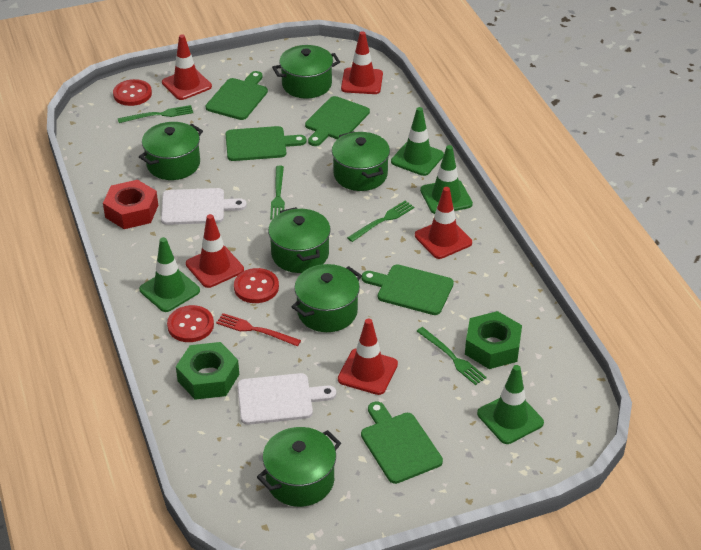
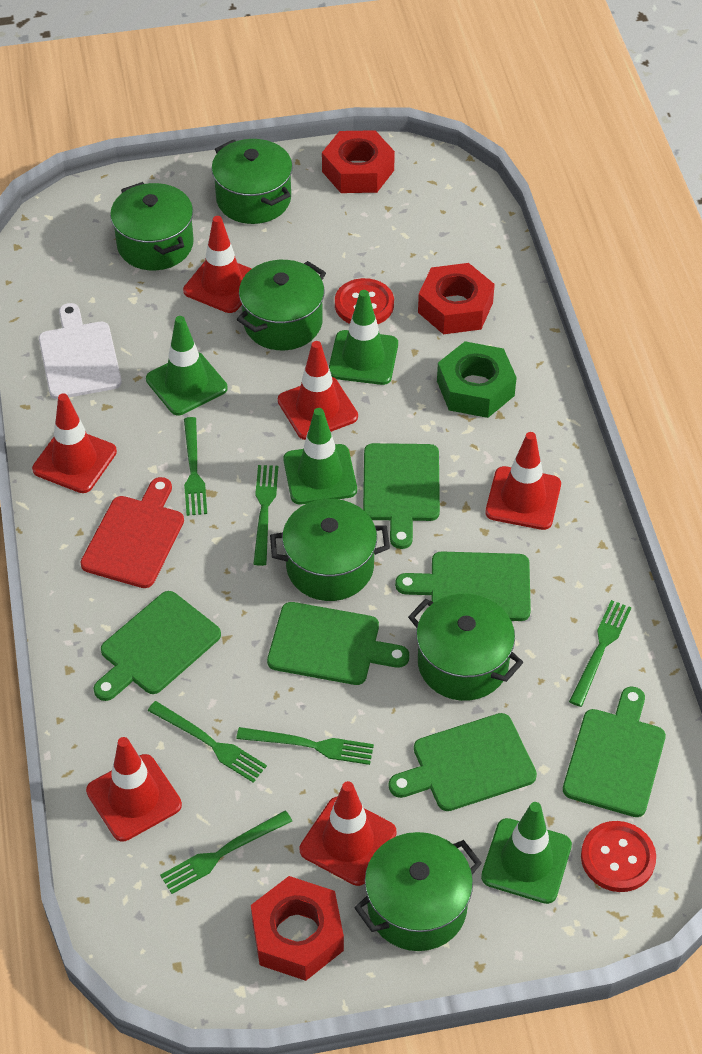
green cutting board: [206,71,268,120] [225,126,306,161] [305,96,370,146] [361,401,443,484] [362,264,454,315] = 5 -> [93,591,221,701] [267,602,409,685] [363,443,440,549] [389,713,537,811] [395,551,531,621] [563,687,666,817] = 6
green fork: [118,105,193,123] [270,166,285,219] [347,201,414,242] [417,327,487,385] = 4 -> [148,701,267,783] [160,810,292,894] [184,417,207,516] [236,727,374,765] [253,465,278,566] [569,600,631,707] = 6
green nut: [176,342,239,400] [465,311,522,369] = 2 -> [437,341,517,418] = 1
red button: [113,79,152,106] [167,305,214,342] [234,268,279,303] = 3 -> [335,278,394,324] [581,821,656,892] = 2
red cutting board: none = 0 -> [80,477,184,588] = 1
red fork: [216,313,301,346] = 1 -> none = 0
red nut: [103,180,158,229] = 1 -> [251,876,344,981] [322,130,395,193] [418,263,495,334] = 3
red traffic cone: [162,34,212,100] [186,214,244,288] [338,319,398,395] [341,31,383,94] [415,187,472,259] = 5 -> [32,393,117,493] [86,737,182,841] [183,216,252,313] [278,341,358,440] [299,781,396,886] [486,432,561,530] = 6
white cutting board: [161,188,247,225] [237,373,336,425] = 2 -> [39,303,122,399] = 1

